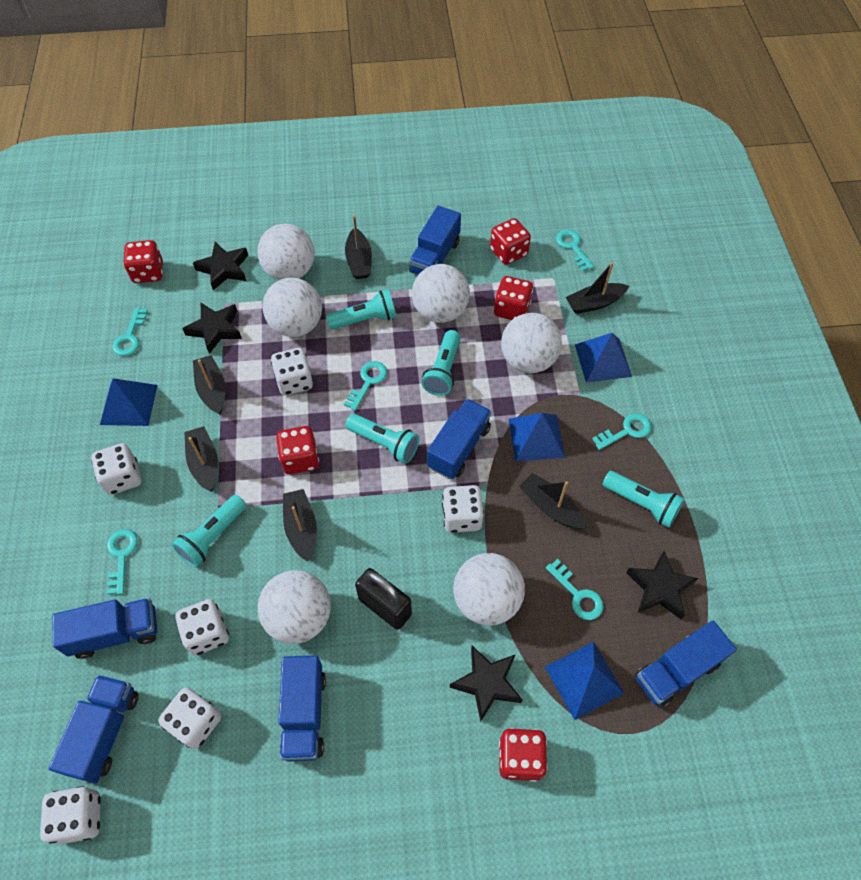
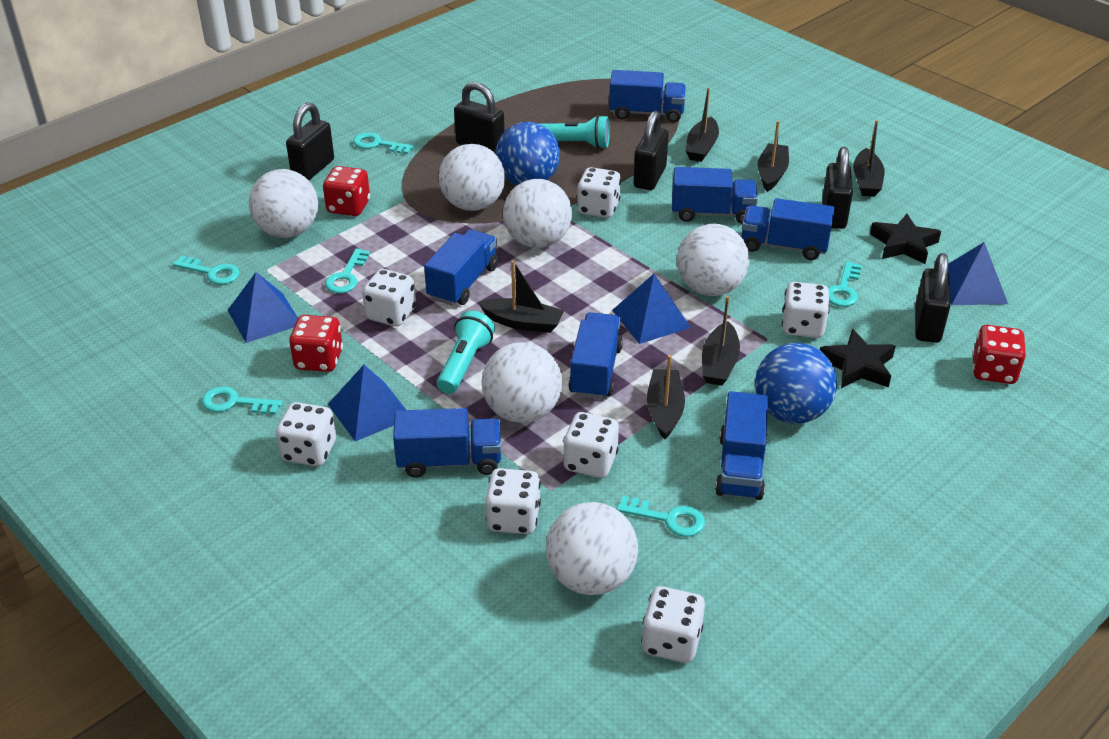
black padlock: [355,568,412,630] = 1 -> [286,102,334,180] [454,82,505,153] [634,111,669,190] [822,147,853,229] [915,253,951,343] = 5
black star: [182,302,242,354] [193,242,248,290] [450,646,523,722] [626,551,698,619] = 4 -> [820,329,896,388] [870,214,941,264] = 2
blue ball: none = 0 -> [495,122,560,185] [755,343,837,424] = 2
blue truck: [49,675,139,784] [52,598,157,659] [278,655,326,762] [409,206,461,275] [427,399,492,479] [635,621,737,708] = 6 -> [393,408,501,478] [424,229,498,306] [569,312,623,399] [609,70,686,123] [672,167,758,224] [715,391,768,500] [742,198,835,260] = 7
red dice: [123,240,163,283] [276,426,319,474] [490,218,531,265] [494,276,533,320] [499,728,548,782] = 5 -> [289,315,343,372] [323,166,370,216] [972,325,1026,384] = 3
turquoise flashlight: [172,495,247,567] [326,289,397,330] [345,414,419,463] [422,330,461,396] [603,471,684,528] = 5 -> [437,311,495,394] [540,115,610,149] = 2
white dice: [40,786,101,844] [91,443,141,495] [158,688,221,749] [175,599,229,655] [271,348,313,395] [442,485,484,533] = 6 -> [276,402,336,466] [362,269,416,327] [485,468,541,534] [563,412,619,478] [577,167,621,218] [641,586,705,663] [782,282,829,338] = 7

